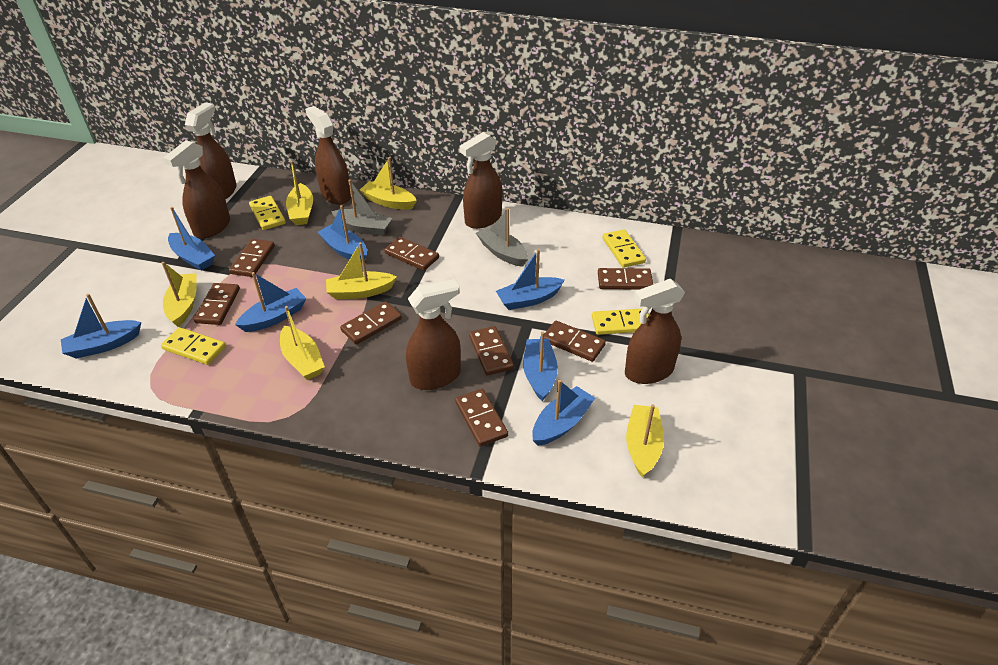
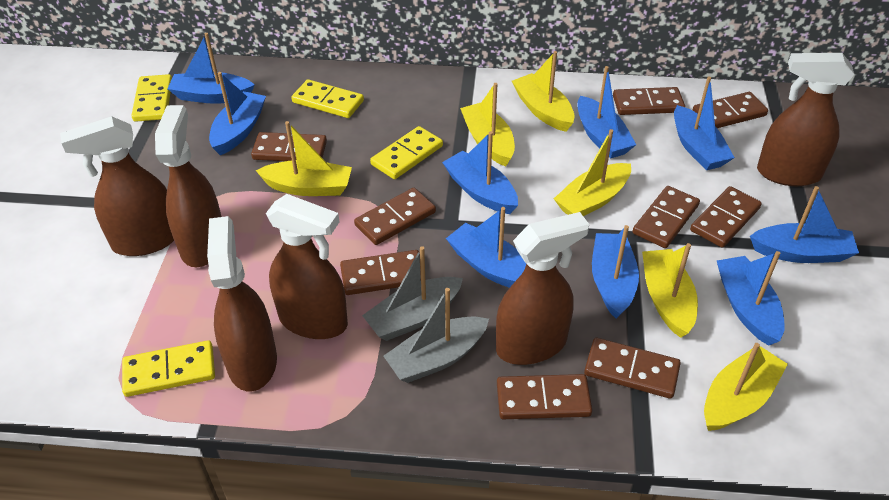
blue boat: [61,294,141,359] [168,207,215,271] [235,272,307,332] [318,205,367,263] [496,249,564,310] [523,332,558,401] [532,380,595,446] = 7 -> [167,33,255,104] [209,72,266,155] [442,131,518,214] [446,207,526,288] [577,66,636,159] [592,225,639,319] [674,77,735,170] [717,251,785,346] [750,186,859,263] = 9
brown domino: [194,283,240,325] [229,239,275,277] [340,301,402,344] [384,237,439,271] [455,389,508,447] [469,326,514,376] [544,321,606,362] [598,268,653,290] = 8 -> [251,132,327,161] [340,250,421,295] [354,188,436,245] [497,374,592,419] [584,338,681,399] [613,87,685,115] [632,186,700,248] [690,186,762,248] [692,92,768,128] = 9

